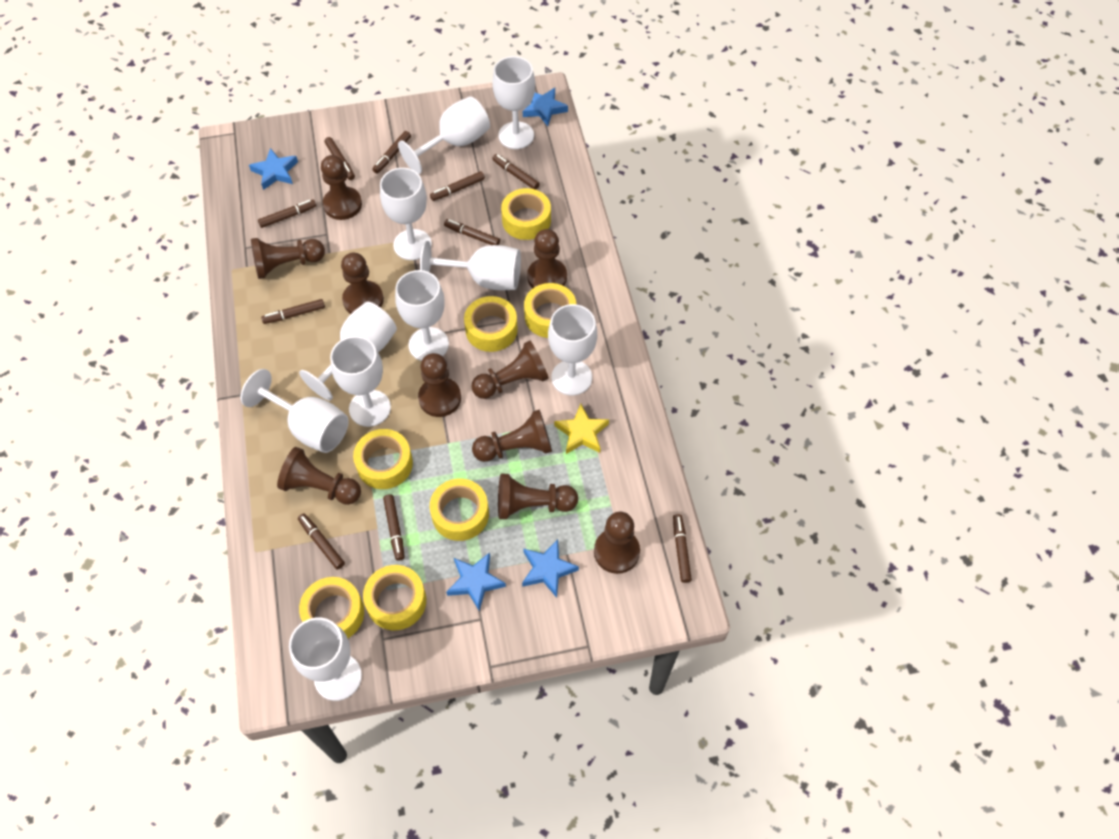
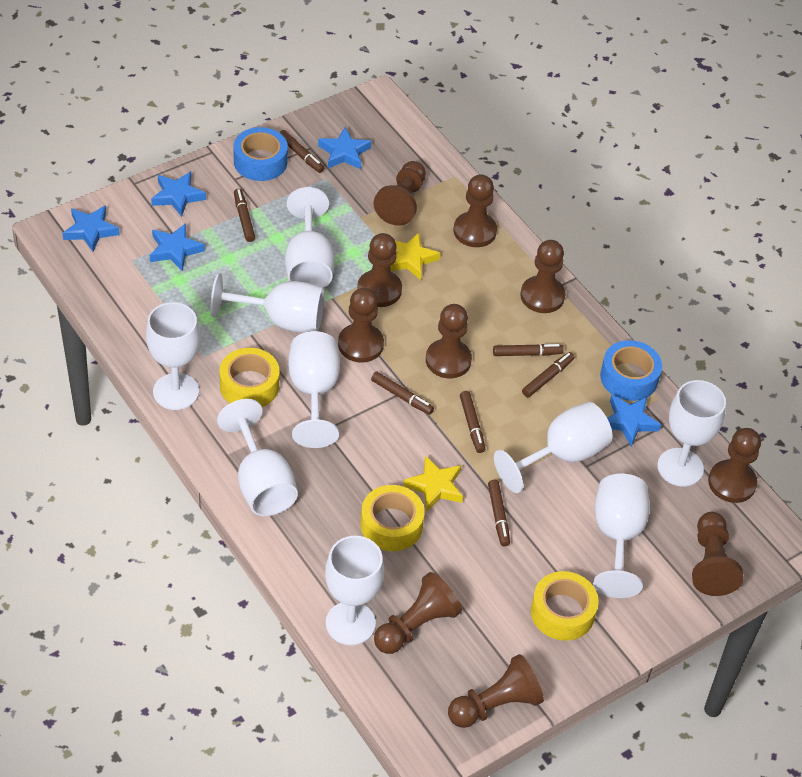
blue star: [249,148,298,190] [446,553,506,611] [522,539,579,598] [523,88,568,126] = 4 -> [63,205,120,252] [150,223,205,271] [151,171,206,217] [318,127,371,170] [607,395,661,446] = 5
blue tape: none = 0 -> [234,127,288,181] [600,340,662,401] = 2
brown marker: [258,200,316,228] [261,299,325,324] [298,514,345,569] [324,137,355,180] [372,131,411,174] [383,494,405,561] [430,171,485,201] [444,219,500,245] [492,154,540,190] [673,514,692,583] = 10 -> [234,189,255,242] [279,130,324,173] [371,372,434,415] [460,391,485,453] [488,480,510,546] [493,344,564,356] [522,352,574,397] = 7
white goblet: [241,369,349,453] [289,617,362,701] [299,302,397,401] [330,336,391,427] [380,168,432,260] [395,270,449,361] [398,96,490,174] [420,241,521,290] [492,56,535,149] [548,304,597,395] = 10 -> [146,302,200,410] [211,273,325,333] [217,399,298,516] [285,187,334,288] [288,331,340,448] [325,536,384,645] [494,402,613,493] [593,474,650,598] [657,380,726,487] = 9
yellow star: [554,404,609,454] = 1 -> [390,233,440,280] [403,455,463,512] = 2
yellow tape: [299,577,364,638] [353,429,413,489] [363,565,426,630] [430,479,489,541] [464,296,518,352] [501,188,551,240] [524,283,576,338] = 7 -> [220,348,279,407] [361,485,425,551] [531,571,599,641] = 3

